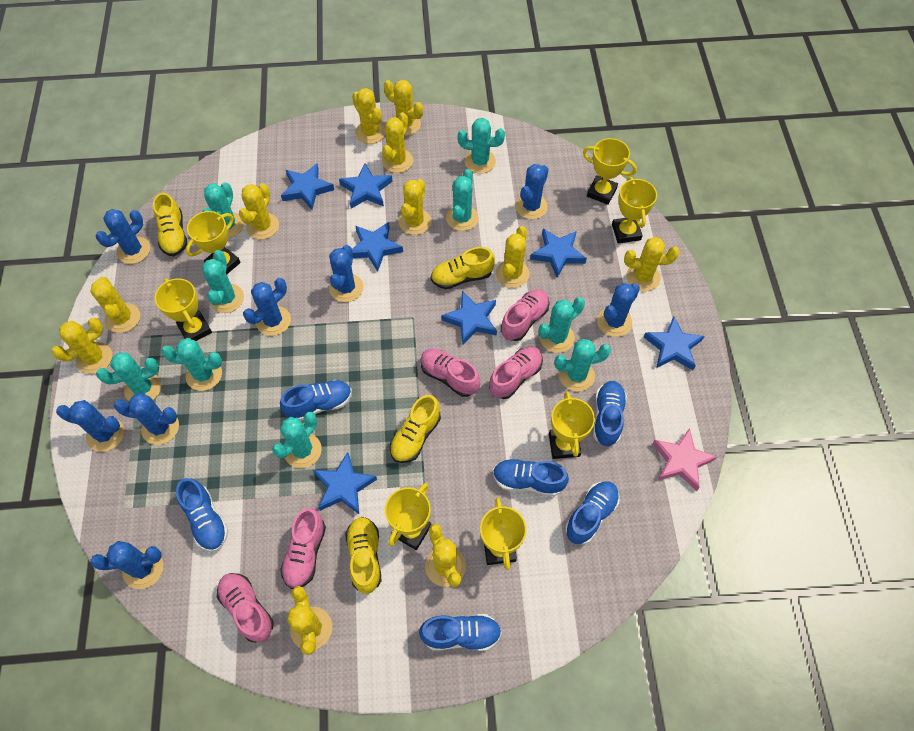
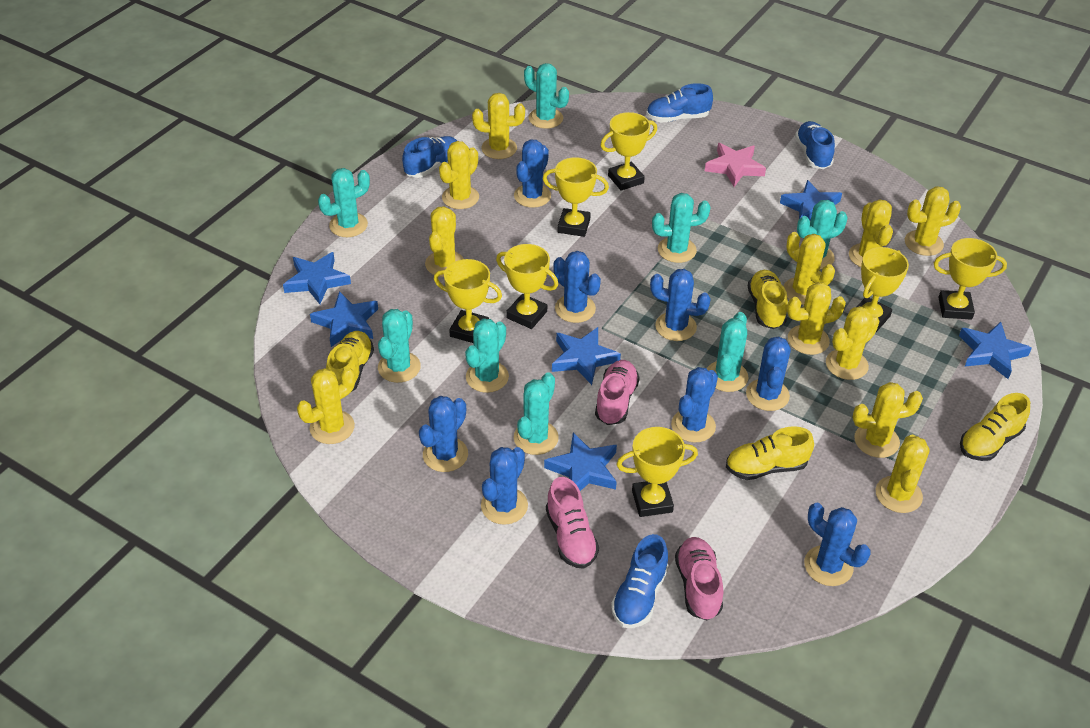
blue shoe: [176,478,229,552] [280,380,352,420] [419,614,502,651] [493,458,569,496] [565,481,620,544] [593,381,627,446] = 6 -> [402,136,457,178] [611,534,669,628] [646,83,713,123] [795,121,835,169] = 4
blue star: [281,163,334,210] [313,452,377,514] [339,163,392,209] [352,222,403,271] [441,291,497,345] [530,229,587,278] [644,317,704,370] = 7 -> [283,252,351,304] [310,291,378,347] [544,432,617,491] [552,327,621,385] [780,180,842,220] [959,322,1032,379] = 6
pink shoe: [217,573,274,643] [280,508,326,589] [421,349,480,397] [489,347,543,399] [501,290,549,341] = 5 -> [546,477,599,569] [595,360,640,425] [675,537,723,620] = 3
turquoise cactus: [96,353,161,401] [162,338,222,391] [202,182,244,238] [202,250,244,313] [272,412,322,468] [446,169,479,231] [458,118,505,174] [539,297,585,353] [554,339,611,391] = 9 -> [318,168,370,237] [378,309,421,383] [465,318,509,393] [514,372,559,455] [524,63,569,129] [652,193,711,263] [707,312,749,392] [797,200,847,270] = 8

